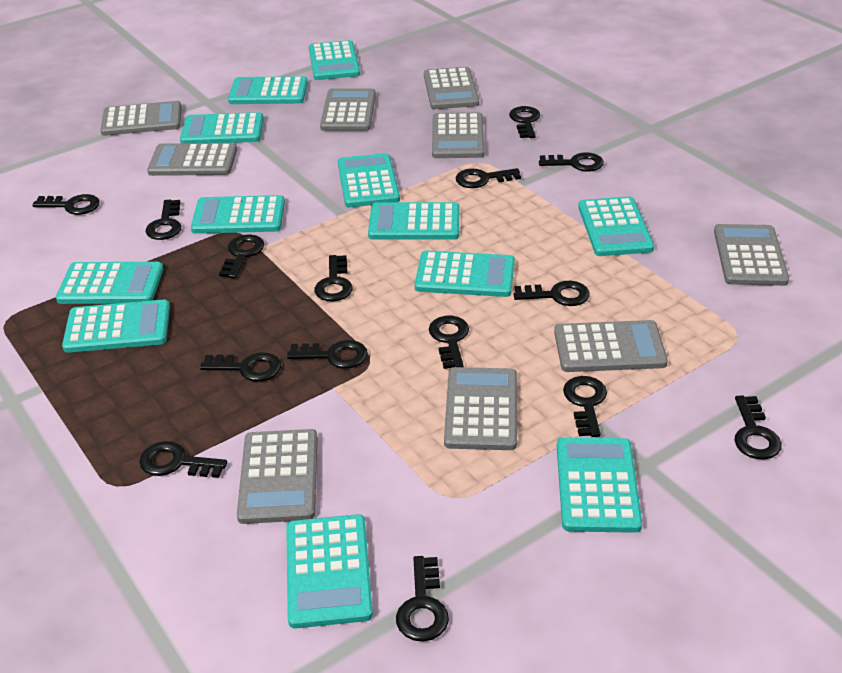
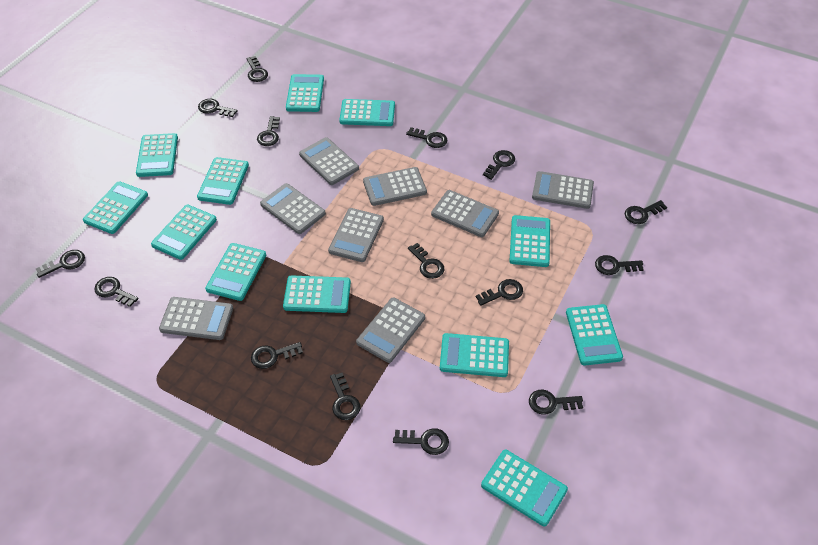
grey calculator: [100,101,182,136] [147,143,237,176] [237,429,318,524] [320,88,376,131] [424,67,479,109] [432,112,484,158] [444,367,517,450] [554,320,668,372] [714,224,789,286] = 9 -> [159,297,233,340] [260,183,326,234] [299,137,359,185] [328,208,384,262] [356,297,425,363] [363,167,427,206] [431,190,499,237] [532,171,594,209] = 8

